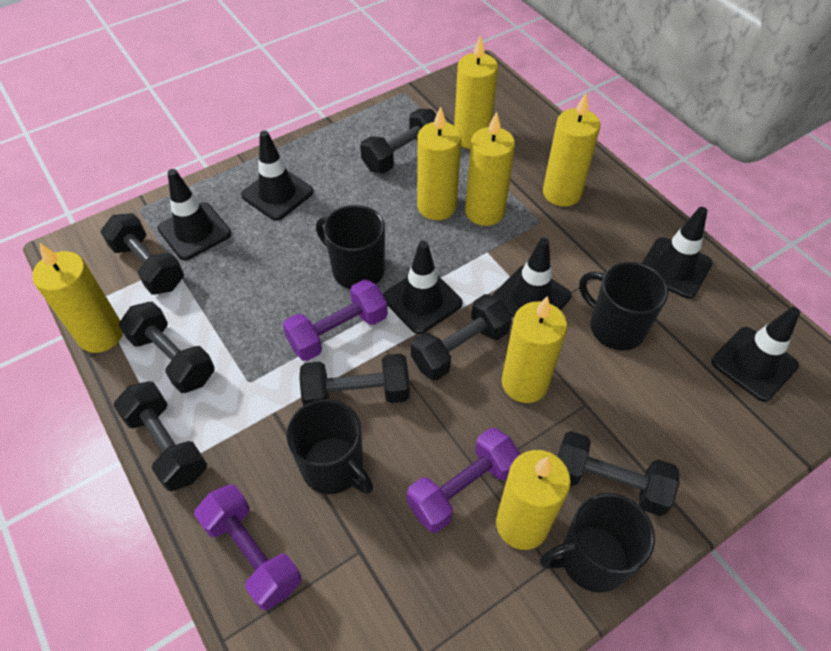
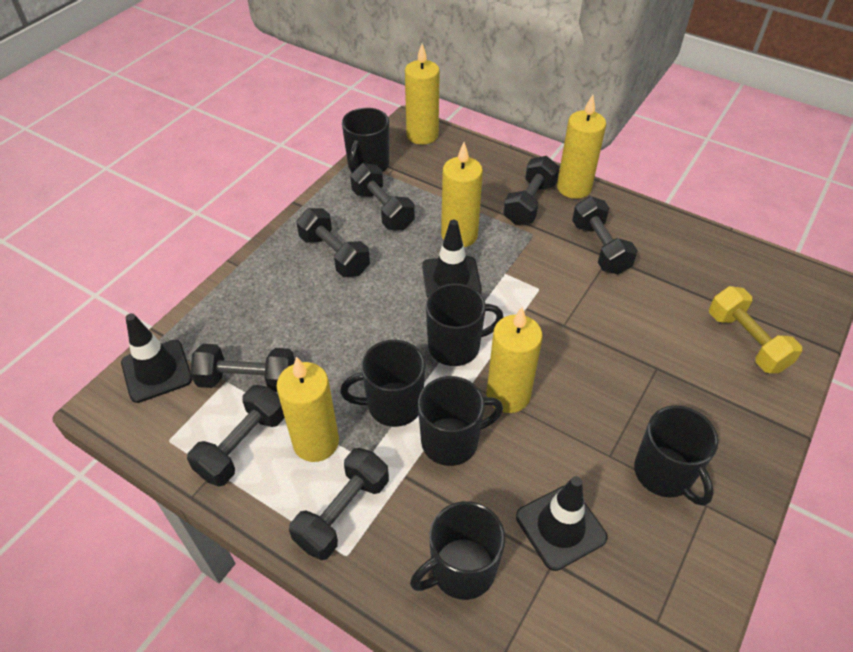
black mug: [286,399,373,494] [316,205,385,289] [540,493,655,593] [579,262,668,350] = 4 -> [340,340,425,427] [342,108,389,172] [410,501,505,600] [418,376,503,466] [426,283,504,366] [634,405,718,506] = 6
black traffic cone: [158,169,231,260] [241,131,313,221] [383,241,463,334] [492,238,571,317] [642,207,713,299] [711,307,800,402] = 6 -> [121,313,193,403] [422,220,482,298] [516,476,607,571] = 3
purple dumbbell: [194,484,301,611] [283,279,388,361] [407,428,521,533] = 3 -> none = 0
yellow candle: [32,243,123,353] [417,106,461,220] [454,35,498,149] [465,112,515,226] [496,450,571,550] [502,296,567,403] [543,93,601,207] = 7 -> [276,357,339,462] [405,44,440,145] [441,142,483,247] [486,307,542,413] [557,95,606,199] = 5
yellow dumbbell: none = 0 -> [709,286,802,373] = 1

